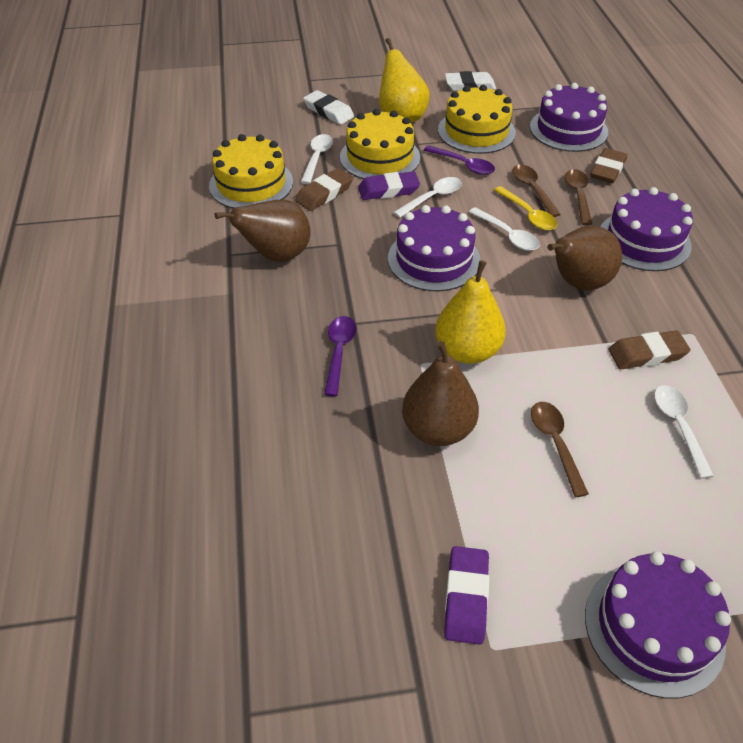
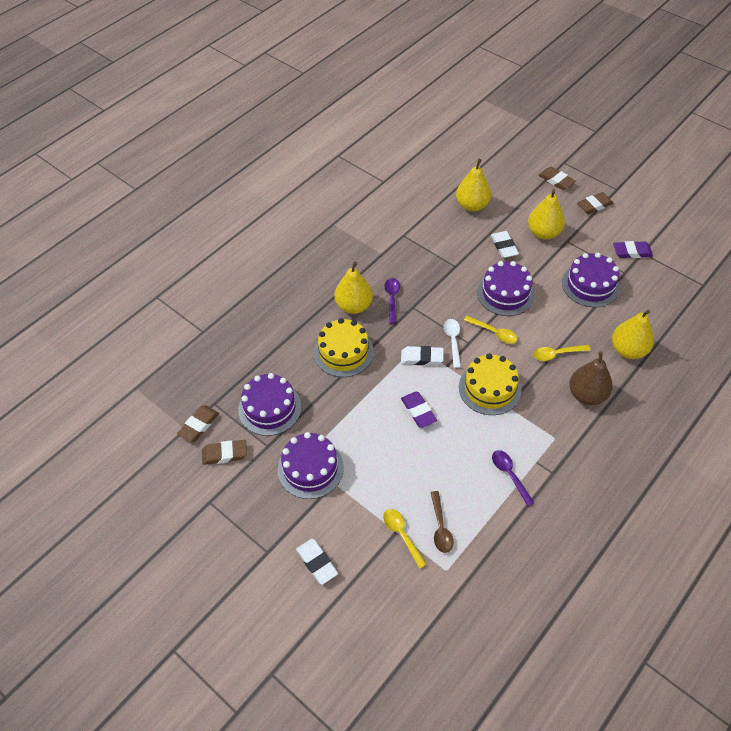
brown eraser: [295,168,353,211] [590,148,627,183] [609,330,690,369] = 3 -> [177,405,219,442] [202,440,247,465] [538,167,576,190] [577,192,613,214] = 4
brown pear: [215,200,311,262] [402,341,479,446] [547,226,622,290] = 3 -> [569,351,613,405] = 1
brown spoon: [512,165,561,217] [531,402,589,497] [565,169,592,225] = 3 -> [430,491,454,553] = 1
white eraser: [303,90,354,125] [445,71,496,91] = 2 -> [296,539,338,585] [401,346,444,365] [491,231,519,258] = 3
white spoon: [301,134,333,184] [393,177,462,218] [469,207,540,251] [654,385,714,479] = 4 -> [444,319,461,368] = 1
yellow cake: [209,134,293,209] [340,109,420,179] [438,85,516,154] = 3 -> [314,318,374,377] [459,354,521,415] = 2
yellow pear: [379,38,430,123] [435,260,506,364] = 2 -> [335,261,373,314] [456,159,491,212] [528,189,565,240] [612,310,654,359] = 4
yellow spoon: [494,186,557,230] = 1 -> [383,509,427,569] [464,316,517,344] [533,345,591,361] = 3

